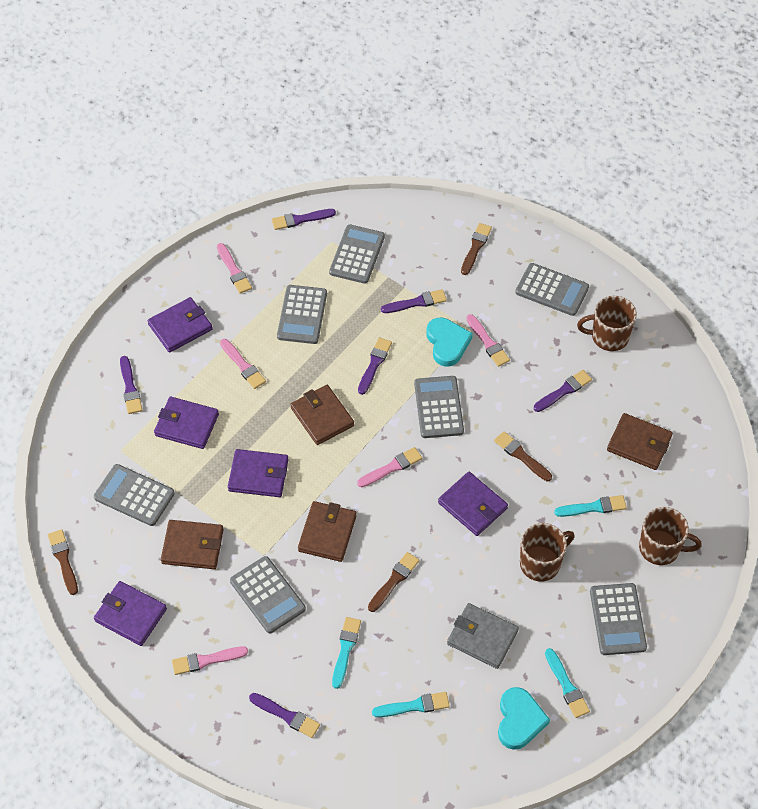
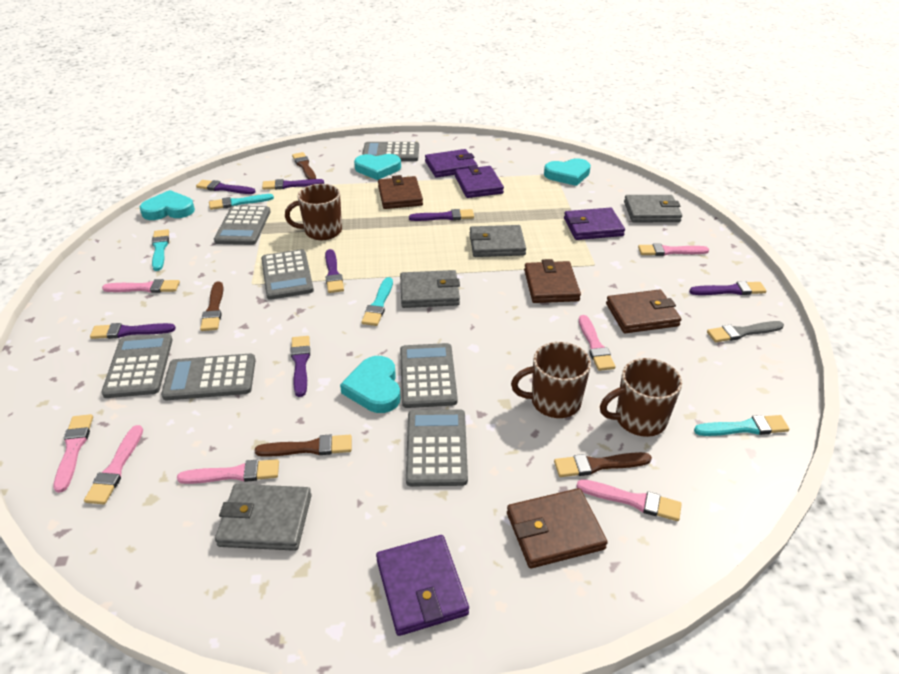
grey brush: none = 0 -> [707,321,784,342] = 1
grey wallet: [447,603,519,669] = 1 -> [215,484,312,551] [400,270,460,308] [470,225,526,257] [624,195,682,222] = 4
pink brush: [172,646,248,675] [217,243,252,294] [220,339,266,389] [357,447,422,487] [466,314,510,367] = 5 -> [54,414,93,493] [84,425,143,504] [102,279,180,293] [177,459,279,484] [576,479,682,521] [579,315,616,371] [638,244,709,256] = 7
purple brush: [120,356,142,414] [249,693,320,738] [272,209,336,230] [358,338,392,395] [381,289,447,313] [534,370,592,412] = 6 -> [90,323,176,339] [196,180,256,194] [262,179,324,190] [291,336,310,397] [325,249,344,293] [409,209,474,221] [689,281,766,295] = 7
purple wallet: [94,581,167,646] [148,297,213,353] [154,397,219,449] [228,449,288,497] [438,472,508,536] = 5 -> [376,535,469,636] [425,149,478,178] [455,165,504,198] [564,207,625,240] = 4
turquoise heart: [426,318,473,367] [498,687,550,750] = 2 -> [140,190,195,220] [340,356,400,413] [354,154,401,180] [544,158,591,186] = 4

